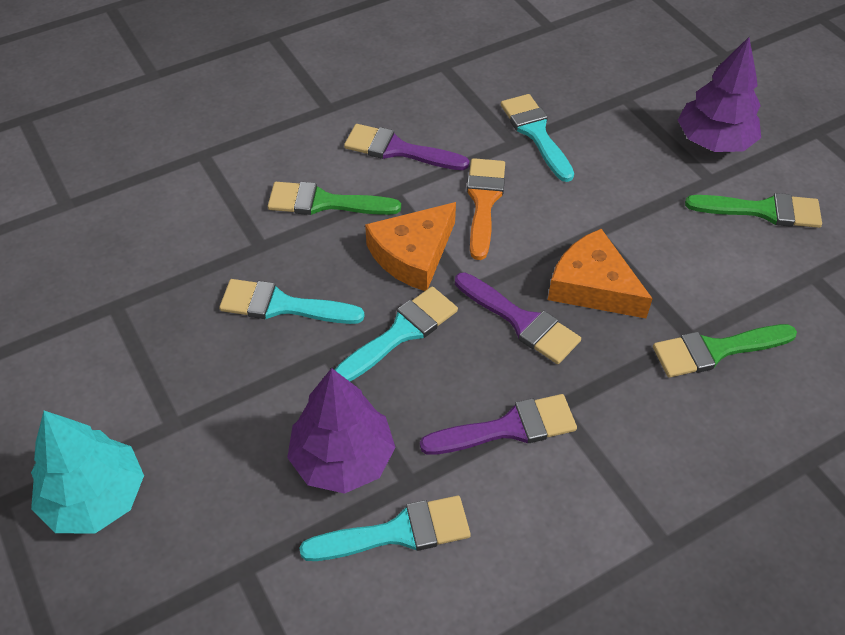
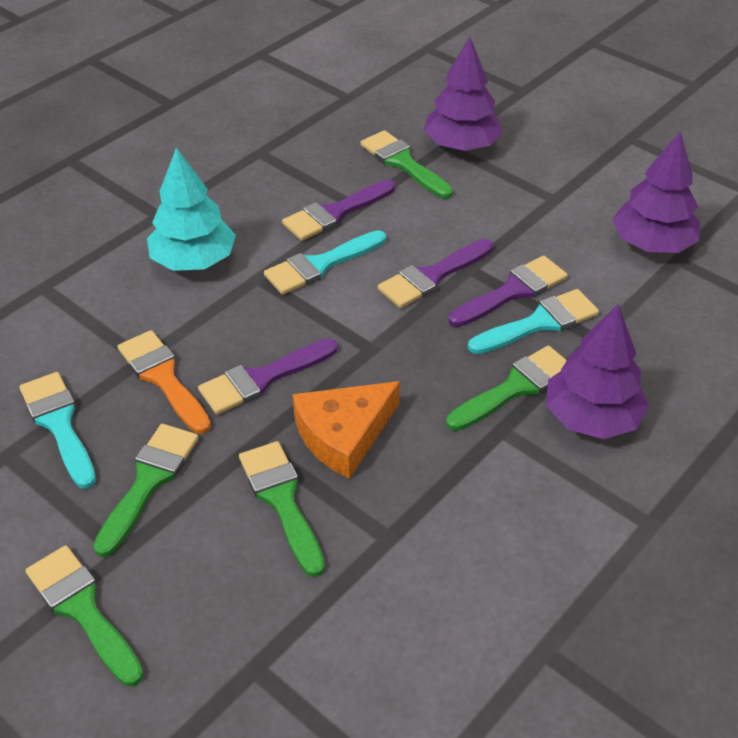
green brush: [268,182,401,215] [653,324,797,378] [685,193,822,228] = 3 -> [26,545,144,686] [93,424,198,557] [239,441,325,577] [360,130,453,199] [446,346,567,431] = 5
orange cheese: [365,202,456,291] [548,229,653,318] = 2 -> [293,381,400,479] = 1
purple brush: [344,124,469,170] [420,394,577,455] [455,272,581,364] = 3 -> [198,339,338,414] [282,180,395,241] [378,239,493,308] [448,256,568,327] = 4
purple tree: [287,368,395,494] [678,37,761,152] = 2 -> [424,37,503,151] [546,304,649,439] [612,131,700,253] = 3
turquoise brush: [219,279,365,324] [299,496,471,561] [335,286,458,381] [501,94,574,182] = 4 -> [20,372,96,489] [264,230,386,295] [468,289,599,354] = 3

